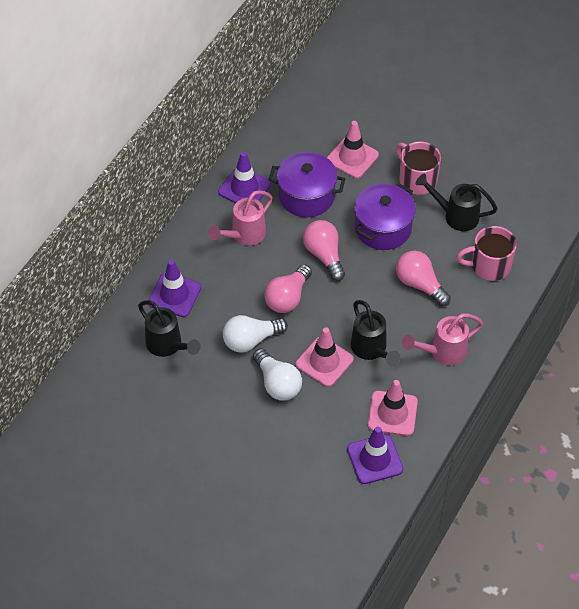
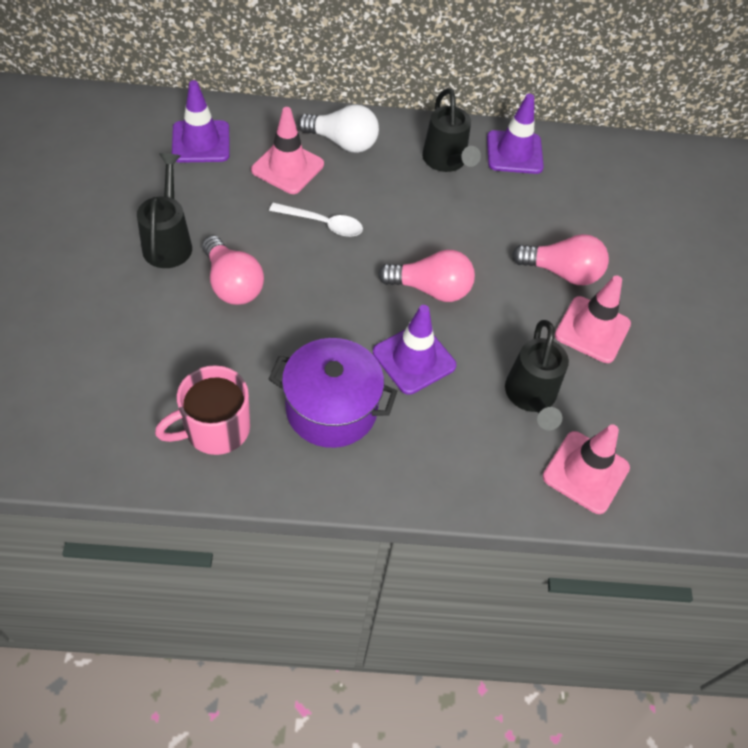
pink mug: [396,141,441,195] [456,226,517,281] = 2 -> [155,365,250,455] = 1
pink watering can: [208,190,273,246] [402,313,483,366] = 2 -> none = 0
purple pot: [269,152,345,217] [354,183,416,250] = 2 -> [268,338,397,448] = 1
white light bulb: [223,315,288,353] [253,349,302,401] = 2 -> [298,104,379,153] = 1
white spoon: none = 0 -> [269,203,363,237] = 1

